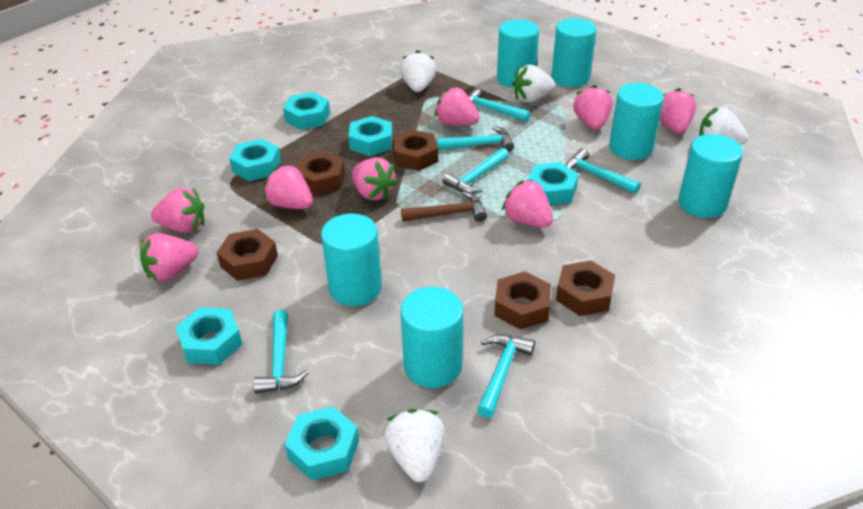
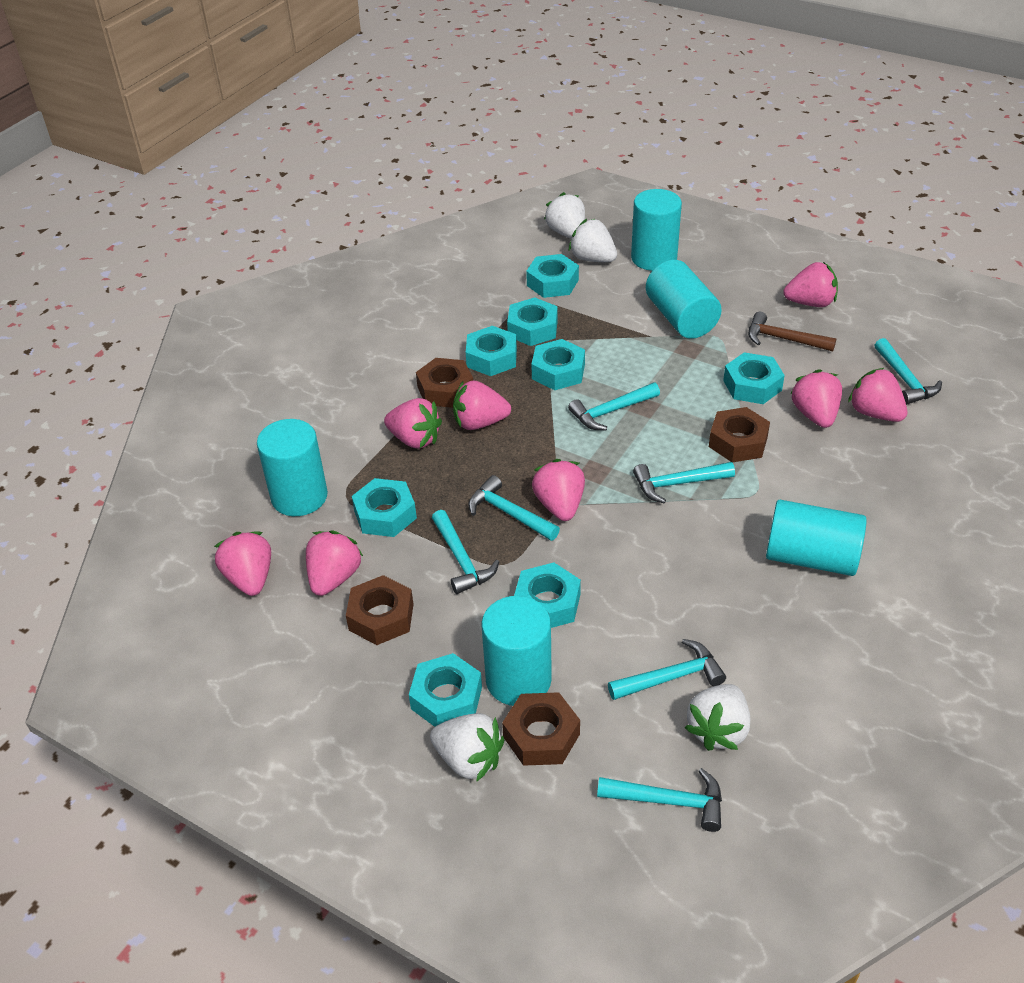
brown nut: [217,229,278,281] [296,151,345,195] [392,130,438,171] [494,272,551,330] [556,261,615,316] = 5 -> [346,575,413,645] [416,358,473,408] [502,692,580,766] [709,407,770,462] = 4
turquoise cylinder: [321,214,382,306] [400,287,463,388] [497,19,539,88] [551,18,597,87] [609,83,664,160] [678,134,743,218] = 6 -> [257,419,328,516] [481,596,552,706] [631,189,682,271] [646,260,722,339] [766,500,867,576] = 5
turquoise hammer: [253,310,309,394] [437,126,514,152] [442,148,509,194] [468,88,531,122] [477,334,535,418] [565,148,641,194] = 6 -> [432,510,499,594] [468,475,560,541] [568,383,660,430] [597,768,722,832] [608,639,726,700] [633,462,735,503] [874,338,942,405] = 7
turquoise nut: [176,307,243,365] [229,139,281,181] [283,92,330,130] [285,406,359,480] [348,116,393,156] [527,162,579,205] = 6 -> [352,478,417,537] [409,653,482,727] [466,326,517,376] [507,297,558,346] [514,562,581,628] [526,254,579,298] [531,339,585,390] [723,352,785,404] = 8

